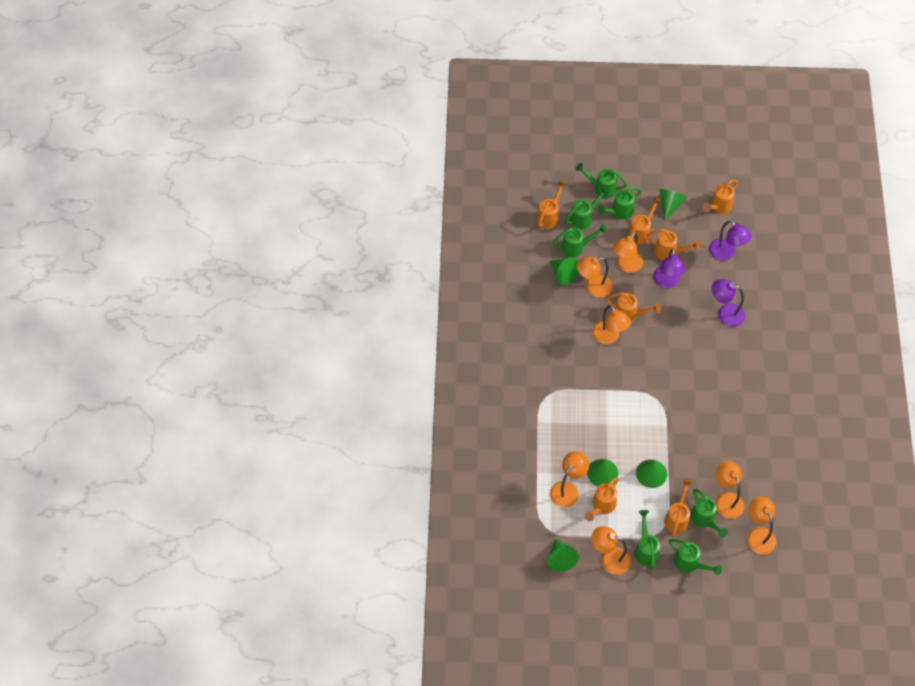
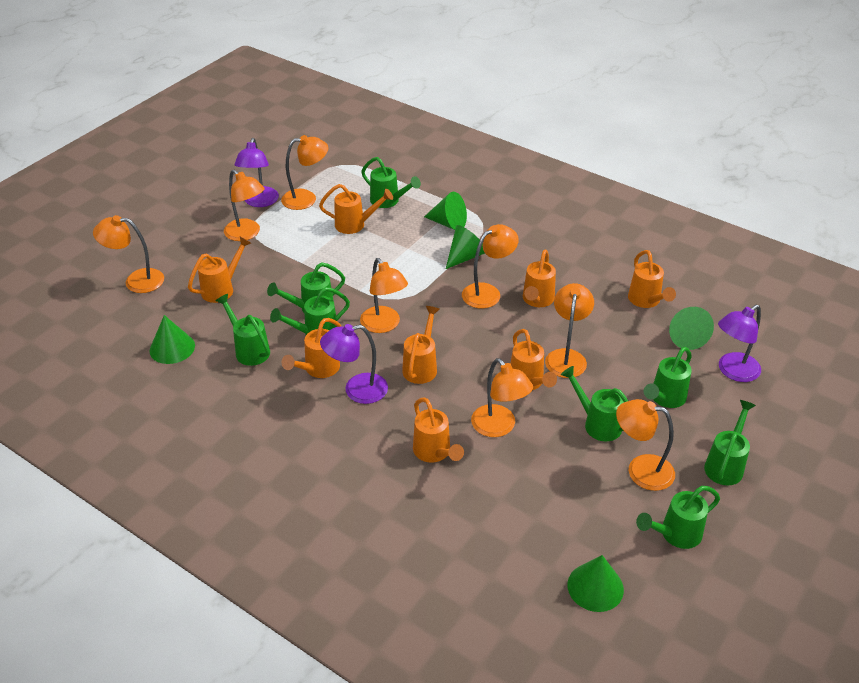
green watering can: [553,224,607,257] [565,187,609,230] [576,163,627,199] [597,187,641,220] [635,510,660,570] [669,539,722,575] [690,489,728,538] = 7 -> [215,294,270,366] [267,262,345,314] [270,287,350,335] [361,157,421,208] [561,366,628,441] [636,486,720,549] [644,347,692,408] [704,400,756,486] = 8
orange lamp: [550,451,589,507] [577,257,613,298] [592,305,631,344] [592,526,631,575] [613,233,643,273] [716,461,744,519] [747,496,776,555] = 7 -> [93,215,164,293] [224,170,264,241] [281,135,328,210] [360,258,408,333] [462,224,519,308] [471,358,533,437] [545,283,594,378] [616,399,675,491] = 8
orange watering can: [537,181,567,229] [585,477,619,521] [606,293,661,322] [628,197,662,244] [647,229,700,260] [664,479,693,537] [703,180,738,214] = 7 -> [188,236,251,303] [282,318,342,378] [319,184,393,234] [402,306,440,384] [413,397,464,463] [510,329,557,390] [523,249,556,307] [628,250,676,308] = 8

